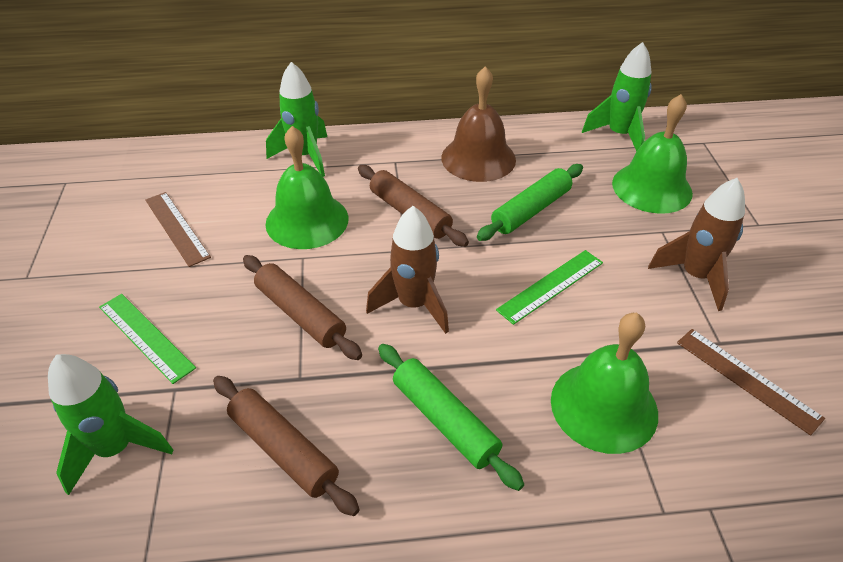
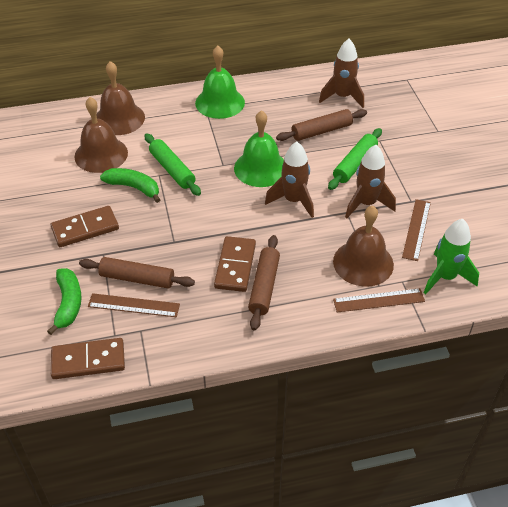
brown bell: [441,66,516,182] = 1 -> [74,97,128,173] [97,61,145,135] [333,206,394,287] = 3
brown domino: none = 0 -> [51,206,119,247] [51,338,125,379] [214,236,256,292] = 3
brown rocket: [366,206,449,334] [648,178,745,311] = 2 -> [265,142,314,218] [319,39,364,108] [345,145,396,218] = 3
brown ruler: [145,192,211,267] [677,329,825,436] = 2 -> [88,293,180,317] [333,288,425,312] [402,199,431,261] = 3
green banana: none = 0 -> [47,268,82,335] [100,168,160,203] = 2
green bell: [266,126,349,249] [551,313,658,454] [612,94,693,214] = 3 -> [195,45,245,119] [234,110,284,187] = 2
green rocket: [48,354,173,495] [266,62,327,177] [582,42,652,151] = 3 -> [424,219,479,295] = 1
green ruler: [99,294,196,384] [496,250,603,325] = 2 -> none = 0

